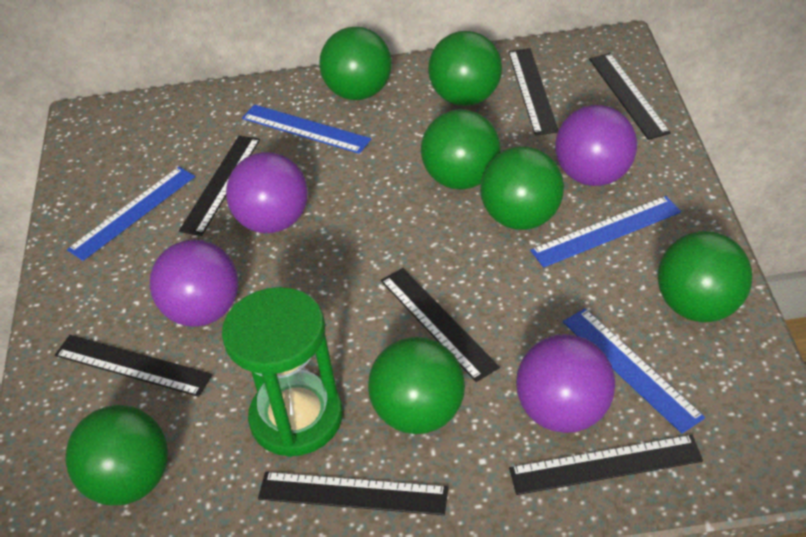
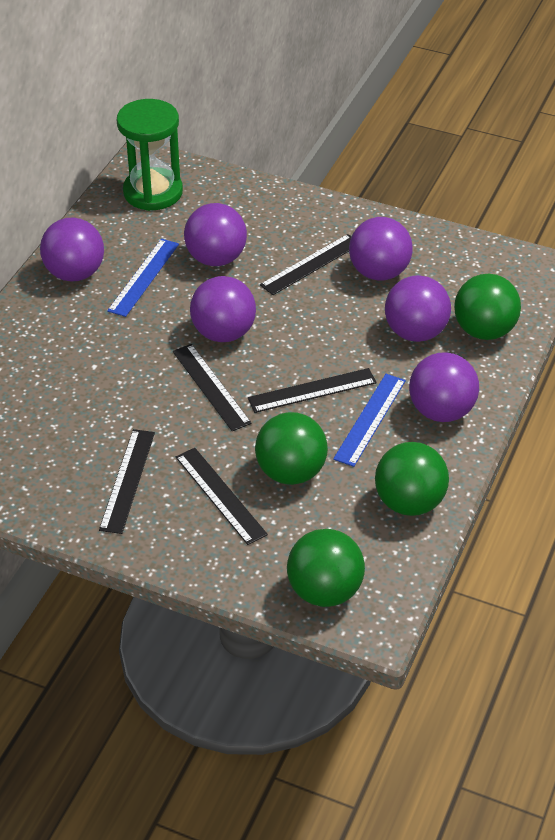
black ruler: [55,335,212,397] [179,136,260,236] [258,472,449,515] [381,268,500,382] [509,48,558,136] [509,435,703,495] [589,53,671,140] = 7 -> [99,429,155,534] [173,344,252,431] [176,448,268,545] [248,368,377,413] [260,234,352,295] = 5
blue ruler: [67,167,195,261] [242,105,371,154] [530,196,681,268] [563,308,705,434] = 4 -> [107,239,179,317] [333,374,406,467] = 2
green ball: [65,405,168,506] [319,27,392,100] [368,337,465,434] [421,109,501,189] [428,31,502,106] [480,147,564,230] [658,231,752,322] = 7 -> [255,412,328,485] [287,529,365,607] [375,442,449,516] [454,274,521,340] = 4
purple ball: [150,240,238,327] [226,152,308,233] [516,334,615,433] [555,105,637,186] = 4 -> [40,217,104,282] [184,203,247,266] [190,276,256,342] [349,217,413,281] [385,275,451,342] [409,352,479,422] = 6

